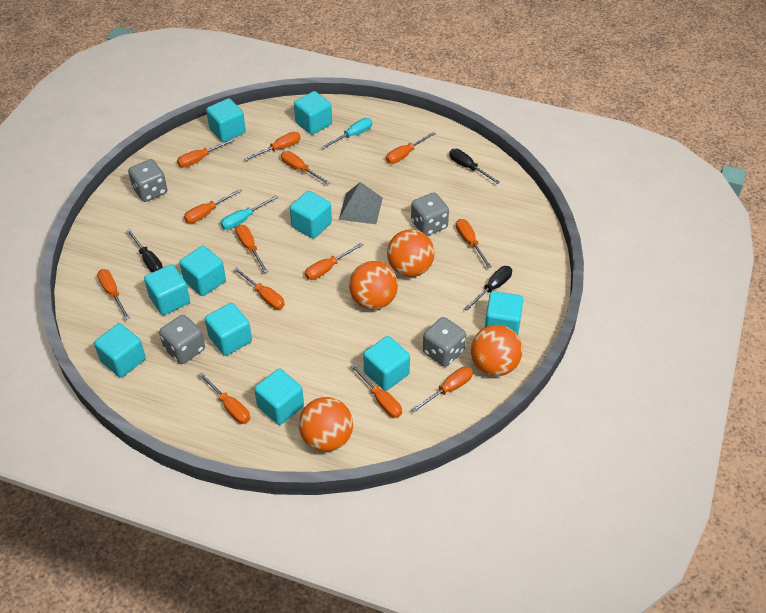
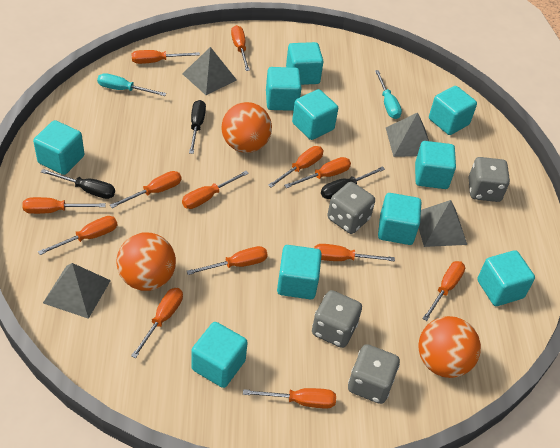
grey pyramid: [339,182,383,224] = 1 -> [43,263,111,319] [182,47,237,95] [386,112,429,157] [419,200,467,247] = 4
orange ball: [299,397,353,452] [349,261,398,310] [387,229,435,277] [471,325,523,376] = 4 -> [116,233,176,291] [222,102,272,153] [418,316,481,378] = 3

